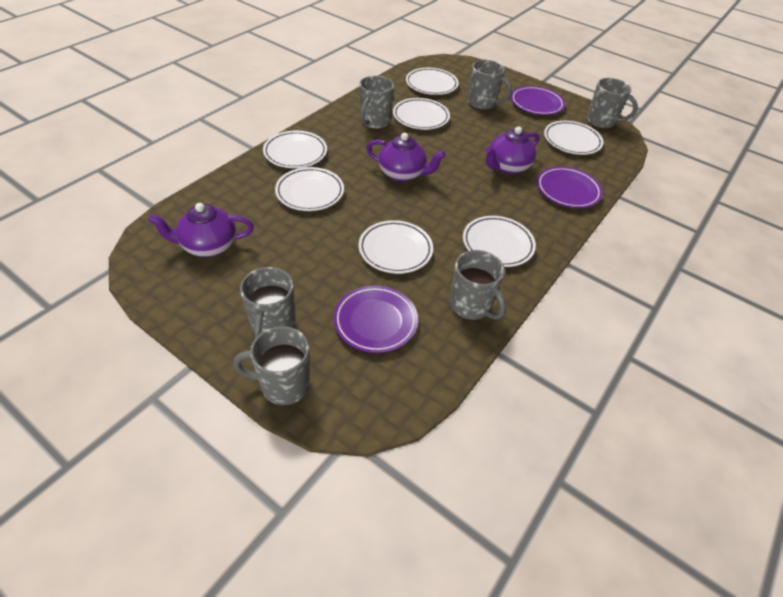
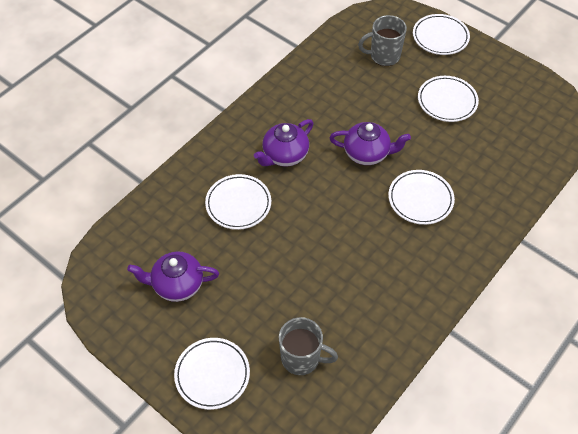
grey mug: [233,326,310,405] [240,267,296,338] [359,76,394,129] [450,250,506,320] [468,60,512,110] [587,78,638,129] = 6 -> [279,317,338,375] [358,15,407,66] = 2
purple plate: [334,286,418,353] [511,86,565,115] [537,166,603,208] = 3 -> none = 0
white plate: [263,131,327,168] [275,167,344,211] [359,220,433,274] [393,98,450,130] [406,68,459,95] [463,216,536,267] [544,121,603,155] = 7 -> [174,338,250,410] [205,174,271,230] [388,170,455,225] [413,14,470,55] [418,76,479,122] = 5

